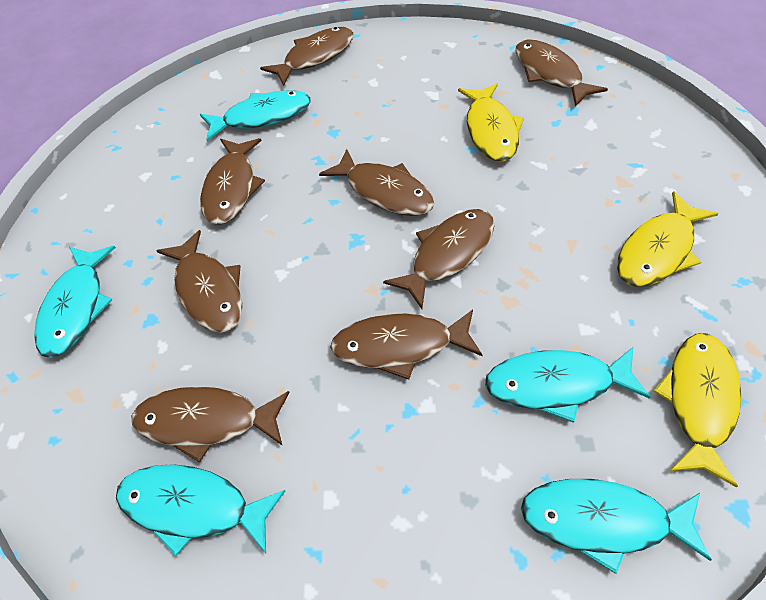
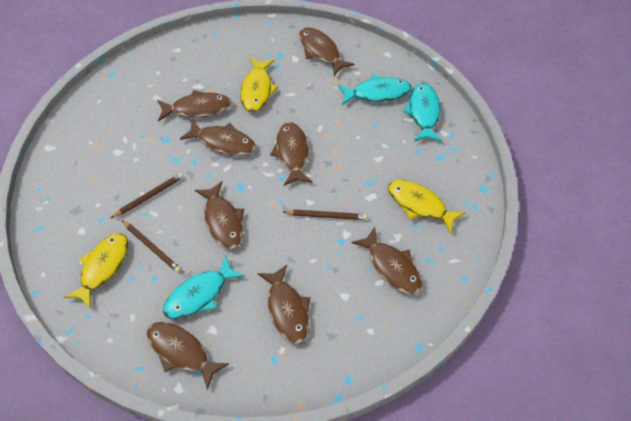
brown pencil: none = 0 -> [111,173,184,218] [122,220,181,273] [283,210,367,220] = 3
turquoise fish: [34,246,116,358] [116,464,285,556] [200,90,311,141] [485,347,650,423] [521,479,712,574] = 5 -> [163,256,245,319] [338,75,412,105] [403,83,442,142] = 3

